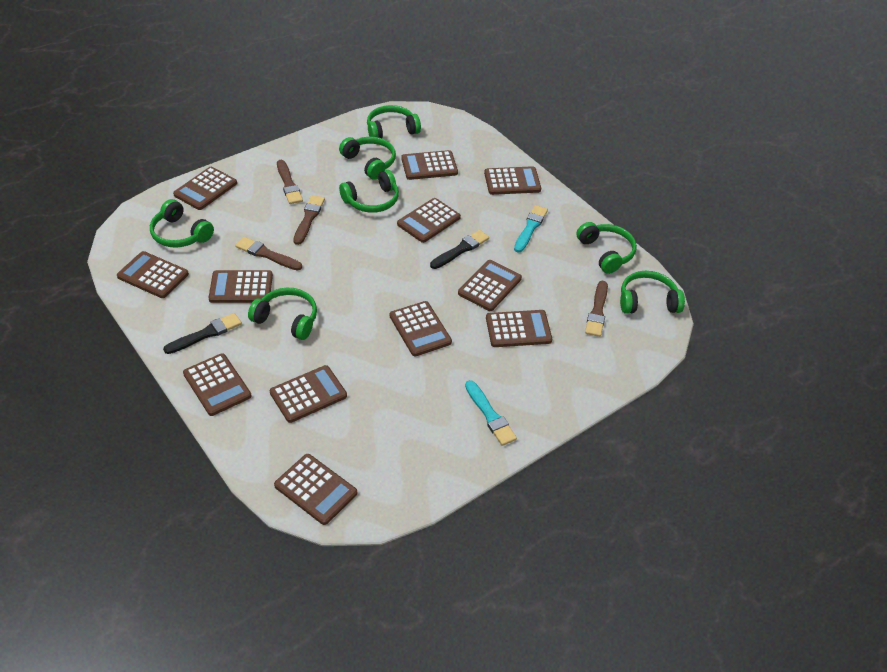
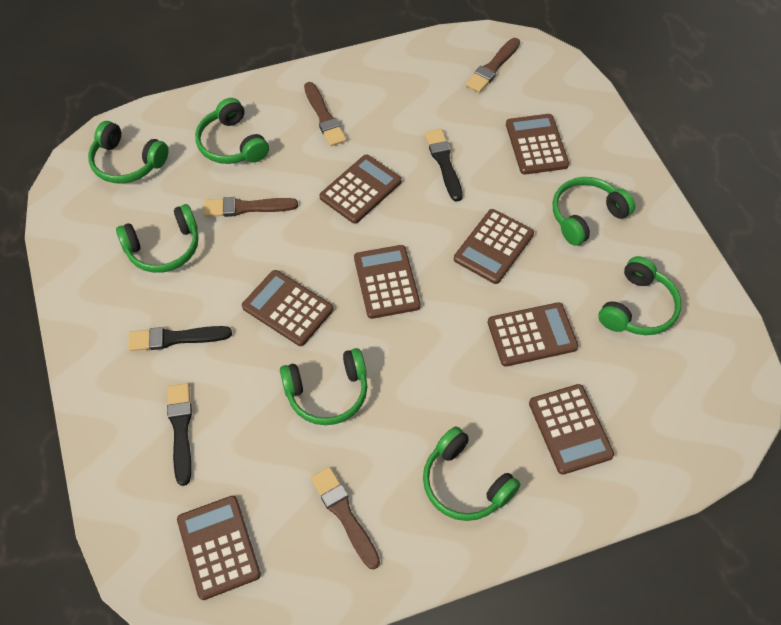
black brush: [163,313,242,354] [430,230,489,269] = 2 -> [128,326,232,351] [167,383,192,486] [425,129,463,202] = 3
brown calculator: [117,251,189,298] [173,167,237,210] [183,353,251,416] [208,270,273,303] [270,365,347,423] [274,454,357,525] [390,301,452,356] [397,198,461,243] [401,150,458,180] [458,260,522,311] [484,166,541,195] [486,310,552,347] = 12 -> [177,496,261,600] [242,270,333,346] [319,154,402,224] [354,245,421,319] [454,209,534,284] [488,302,578,367] [506,114,569,175] [529,384,614,475] = 8
turquoise brush: [465,380,517,446] [514,205,548,253] = 2 -> none = 0

